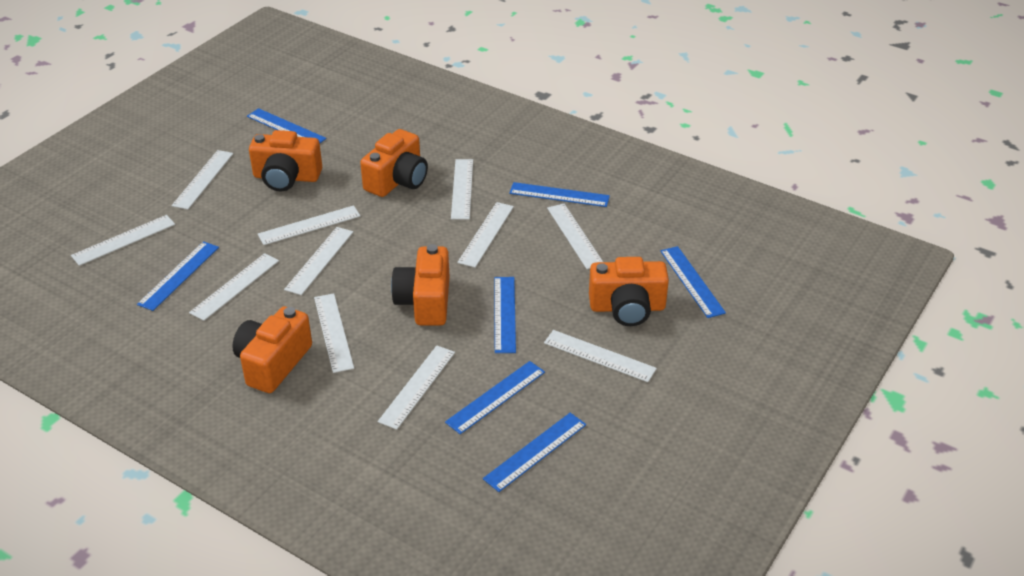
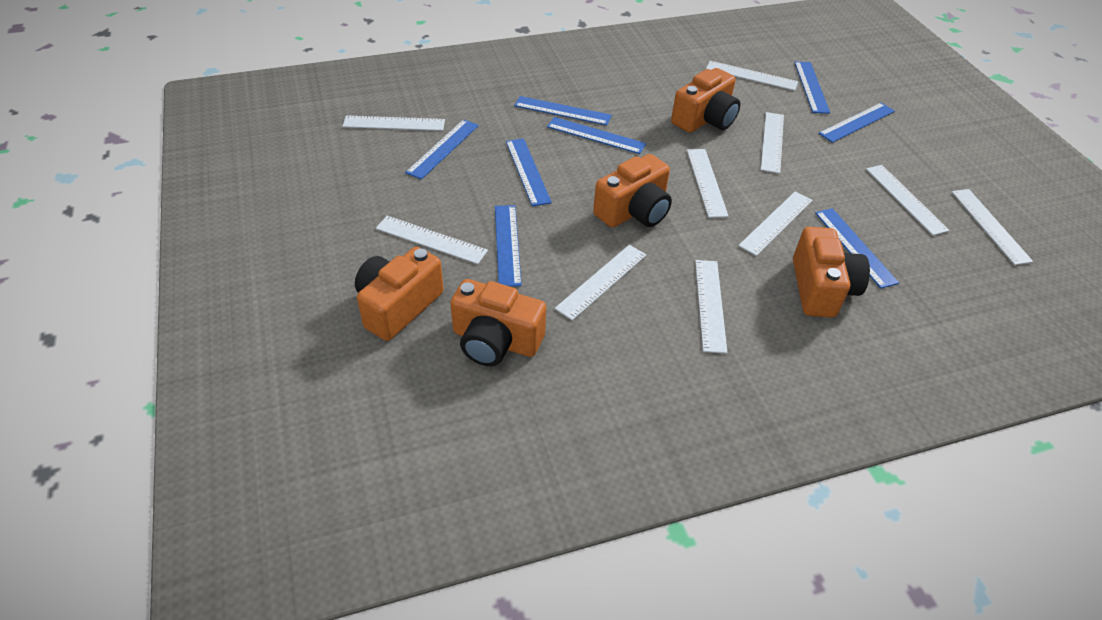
blue ruler: [137,241,219,311] [247,108,326,143] [445,361,545,434] [483,413,586,492] [494,277,516,353] [509,182,610,207] [660,246,726,318] = 7 -> [405,119,479,180] [495,205,522,287] [506,138,552,206] [514,96,612,125] [547,117,646,154] [794,62,830,114] [815,208,899,289] [819,103,895,143] = 8
white ruler: [71,215,175,266] [172,150,233,210] [189,253,279,321] [258,205,360,245] [284,227,353,295] [314,293,354,373] [378,345,455,430] [451,159,473,220] [457,202,514,268] [544,330,657,382] [547,204,603,269] = 11 -> [342,116,445,131] [376,216,488,264] [555,245,646,320] [687,149,729,218] [695,260,727,354] [706,61,798,91] [738,192,812,256] [761,112,784,174] [866,165,950,236] [952,189,1033,265] = 10

